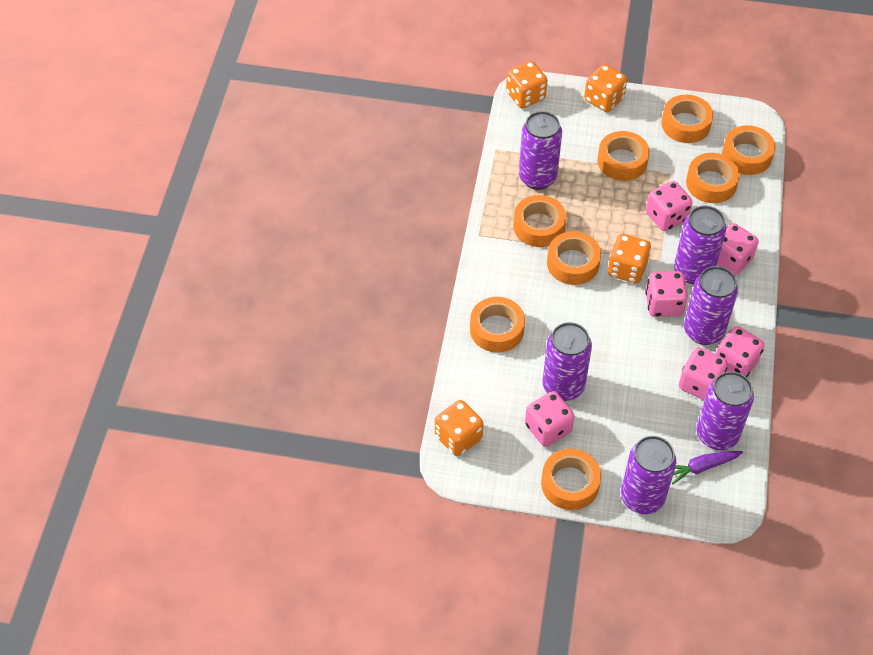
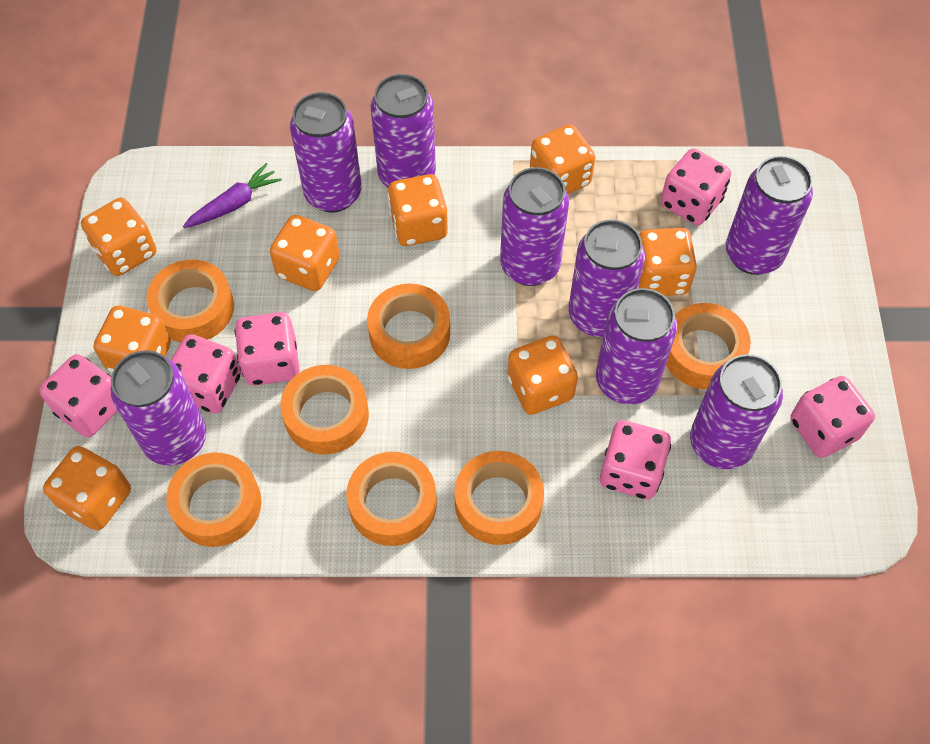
orange dice: [435,400,484,456] [506,61,547,108] [584,64,627,112] [608,234,651,283] = 4 -> [43,446,131,530] [81,198,156,276] [94,306,171,372] [270,215,340,291] [388,174,448,246] [508,335,578,415] [530,124,596,194] [638,228,697,296] = 8
orange tape: [470,297,525,353] [513,195,566,247] [541,448,601,510] [547,231,601,285] [597,131,650,181] [661,95,713,143] [686,153,740,203] [722,125,775,175] = 8 -> [146,259,234,343] [166,453,262,547] [280,365,369,454] [346,452,437,546] [367,284,450,369] [455,451,544,545] [666,303,751,389] = 7
purple can: [519,111,562,190] [543,322,592,401] [621,436,676,514] [674,206,726,284] [684,266,738,345] [696,371,754,450] = 6 -> [111,350,206,465] [290,92,362,212] [371,74,436,187] [500,167,569,286] [569,219,645,337] [596,288,677,404] [690,354,783,469] [726,156,813,275] = 8

